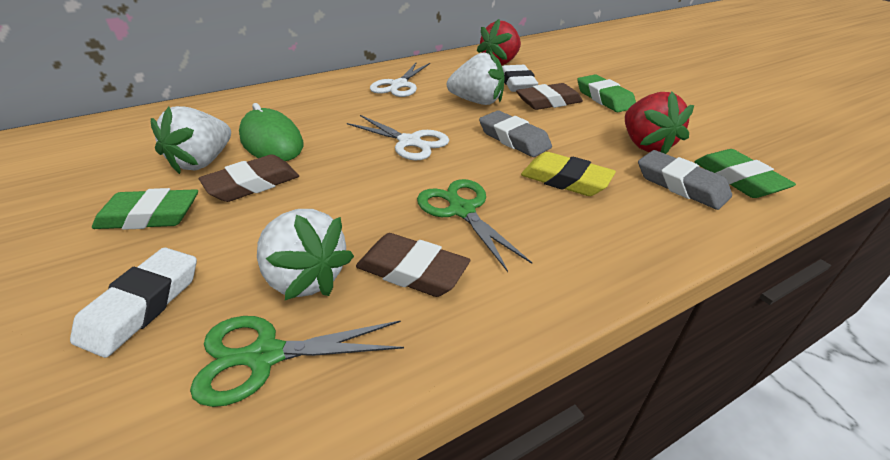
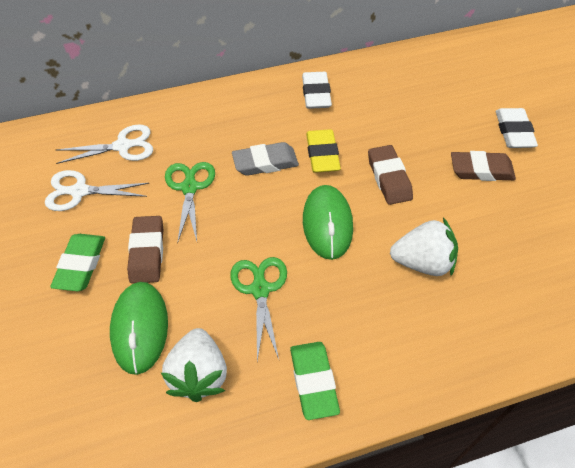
green eraser: [92,188,198,230] [577,74,636,112] [694,149,796,198] = 3 -> [50,234,105,291] [290,342,340,420] = 2
green mouse: [239,103,304,161] = 1 -> [110,282,168,375] [303,185,353,260] = 2
grey eraser: [479,111,552,157] [638,150,732,210] = 2 -> [232,142,299,176] = 1
red strawberry: [477,19,521,65] [625,92,694,154] = 2 -> none = 0
white strawberry: [151,106,231,174] [257,209,354,300] [447,50,505,105] = 3 -> [161,328,227,402] [390,218,458,276] = 2

